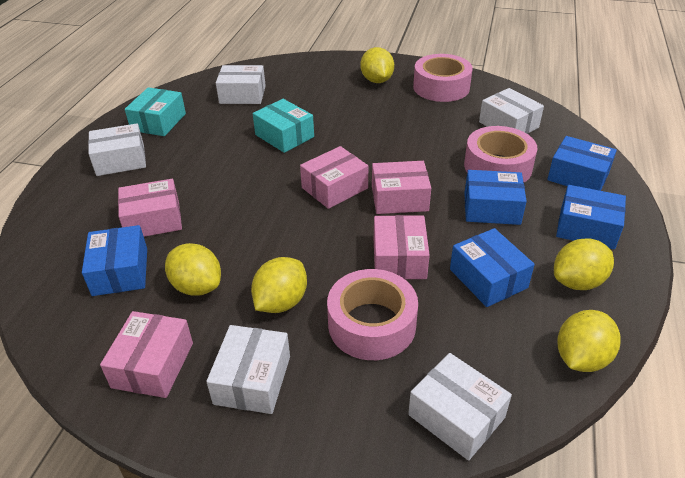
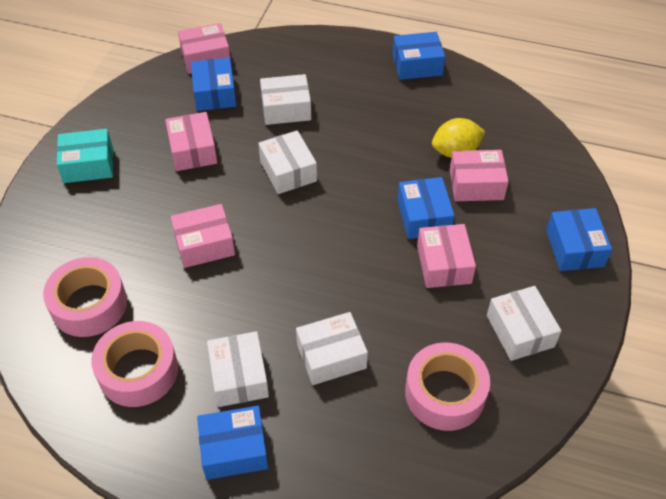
turquoise box: [125,87,186,136] [253,99,314,153] = 2 -> [57,129,113,183] = 1
yellow lemon: [165,243,221,296] [251,257,307,313] [360,47,394,83] [554,239,614,290] [557,310,620,372] = 5 -> [432,118,486,158] = 1

